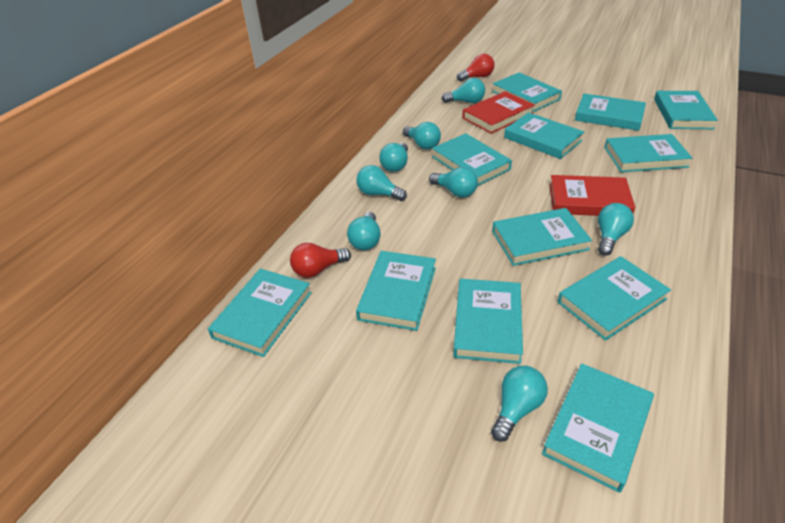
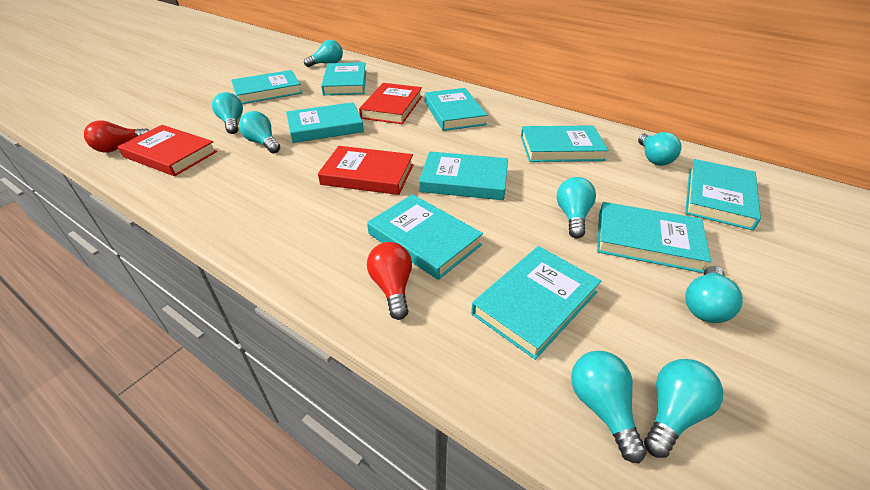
red book: [462,91,535,134] [549,175,635,216] = 2 -> [118,125,217,176] [318,146,413,195] [359,83,422,124] = 3
turquoise book: [208,268,312,357] [356,251,436,331] [432,133,512,186] [453,279,523,364] [492,72,562,112] [492,208,592,266] [504,112,584,159] [542,363,654,493] [558,256,671,341] [575,94,646,131] [604,134,692,172] [654,91,718,129] = 12 -> [231,70,302,104] [286,102,364,143] [321,62,366,95] [367,194,483,280] [419,151,508,200] [425,88,487,131] [471,246,601,360] [521,125,609,162] [597,202,711,273] [685,159,761,230] = 10

